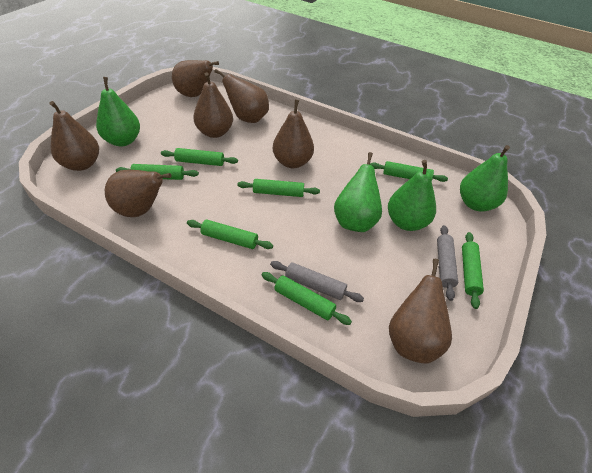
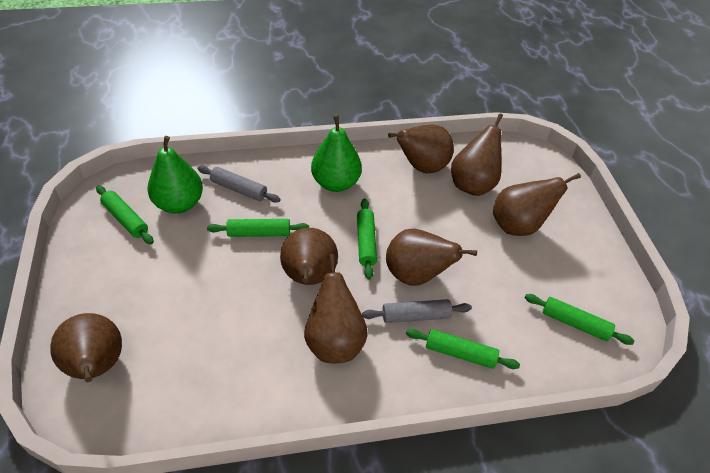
green pear: [96,77,140,146] [334,152,382,232] [388,160,436,231] [460,145,510,212] = 4 -> [148,136,203,214] [311,115,362,192] = 2
green rolling pin: [116,164,199,180] [161,148,238,166] [187,220,273,249] [237,179,320,197] [261,272,352,325] [370,161,448,182] [462,232,484,309] = 7 -> [96,185,154,244] [207,219,309,237] [357,198,377,279] [406,329,520,369] [525,294,634,345] = 5

